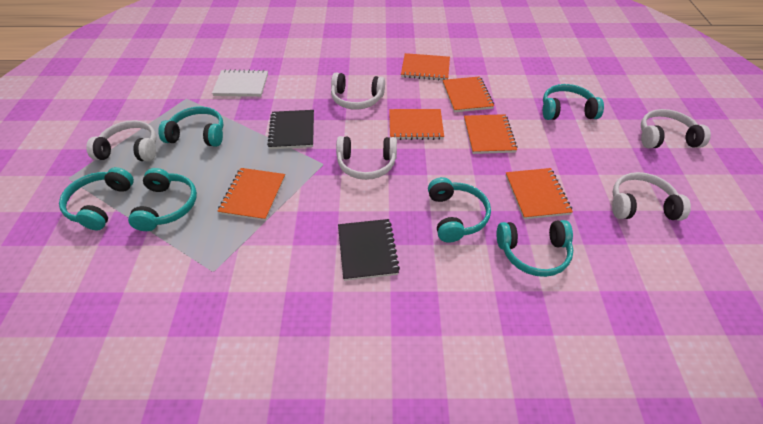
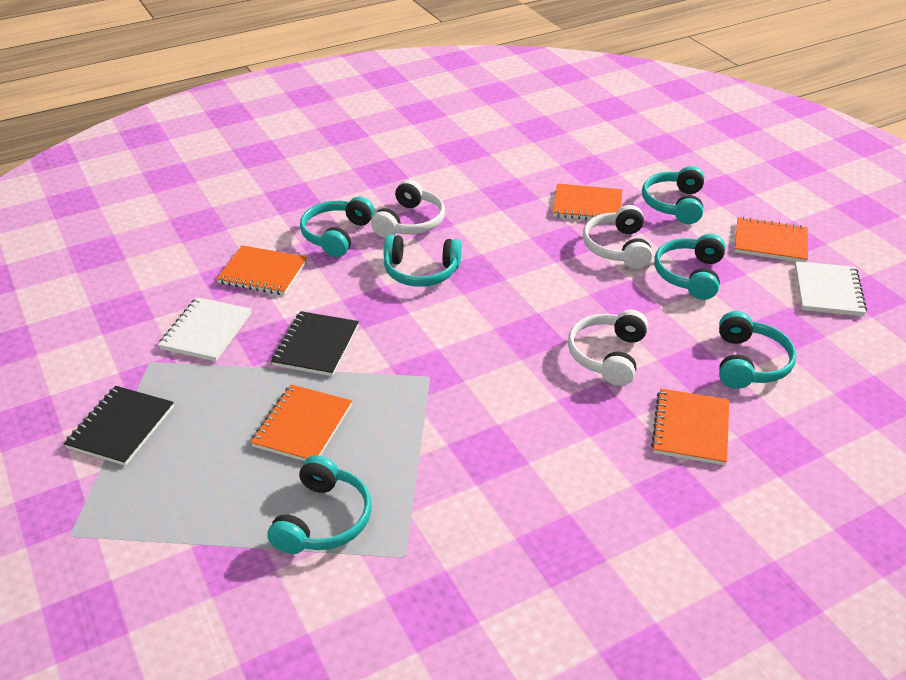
orange notebook: [218,168,285,221] [389,109,444,140] [401,53,450,80] [443,76,494,112] [464,114,518,154] [505,168,573,219] = 6 -> [216,245,307,295] [251,384,352,461] [553,184,622,223] [651,389,729,465] [734,217,808,262] = 5
white headphones: [86,120,157,162] [331,73,385,110] [336,136,397,180] [612,172,691,220] [641,109,711,148] = 5 -> [371,180,445,238] [568,310,648,386] [583,205,652,269] = 3
white notebook: [212,69,268,97] = 1 -> [158,297,252,361] [795,261,867,316] = 2

